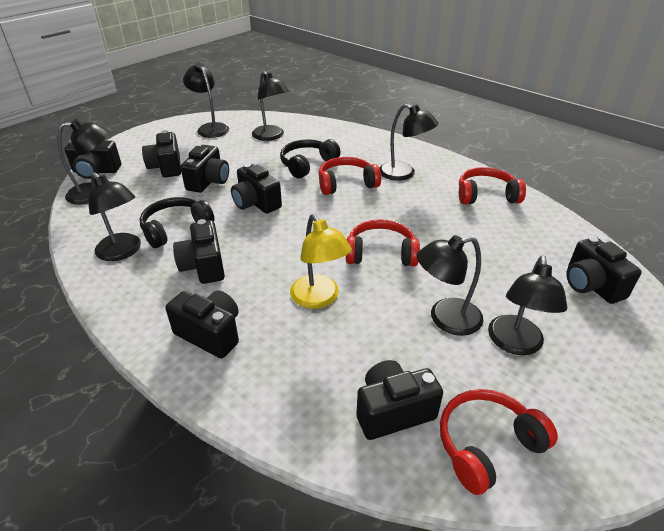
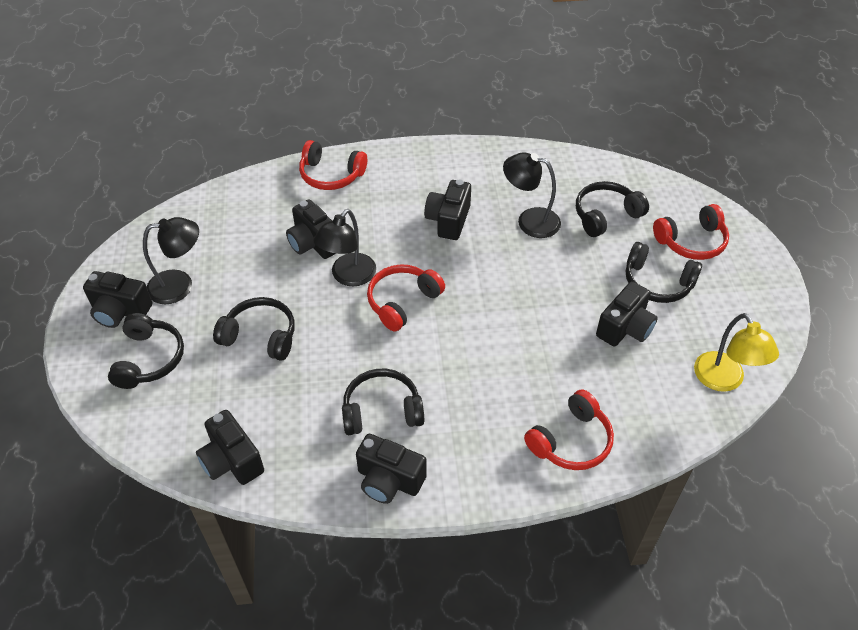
black camera: [65,140,121,179] [142,130,181,177] [165,290,239,358] [173,219,225,284] [180,145,229,193] [231,163,282,214] [356,360,443,440] [566,236,642,304] = 8 -> [83,271,152,328] [196,410,264,485] [286,199,336,259] [356,434,427,504] [424,179,471,240] [596,281,658,346] = 6
black headphones: [140,197,214,248] [280,139,341,178] = 2 -> [108,313,184,389] [213,297,295,361] [342,369,424,435] [576,181,649,237] [626,242,702,303] = 5
black lamp: [57,119,108,205] [88,172,141,261] [183,63,229,138] [252,71,289,141] [379,104,438,181] [417,235,484,336] [488,255,568,355] = 7 -> [143,217,199,304] [313,209,376,287] [503,152,561,238] = 3

